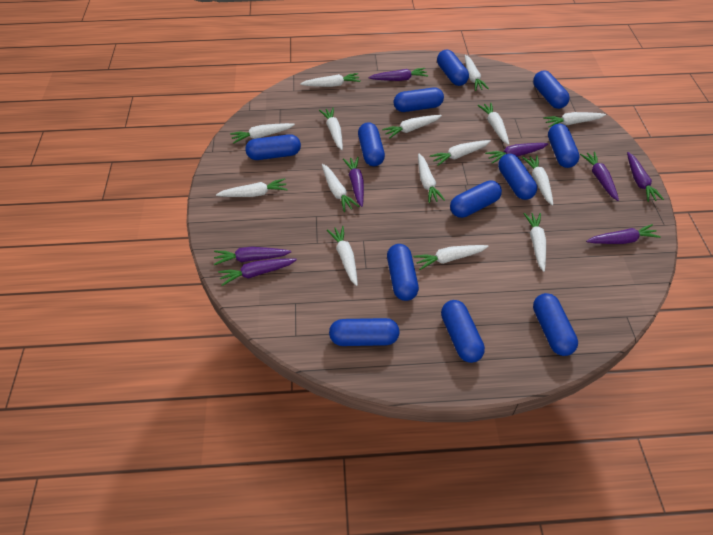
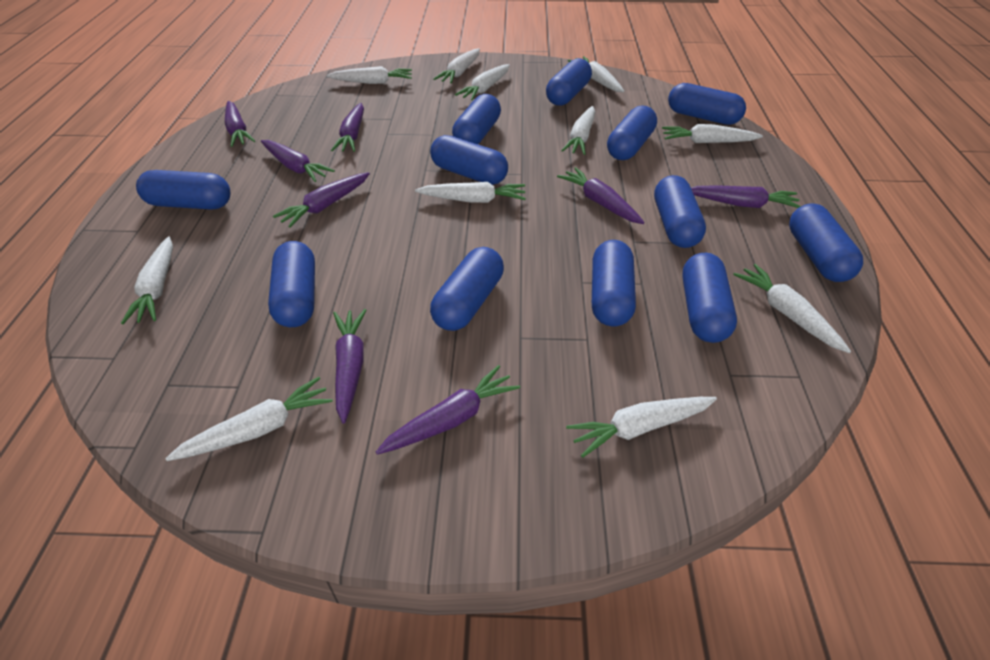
white carrot: [216,178,288,197] [230,123,295,144] [300,73,361,87] [319,108,343,150] [322,164,359,212] [327,226,358,286] [382,115,442,139] [414,245,488,270] [418,153,445,203] [430,140,491,166] [465,55,489,91] [477,103,509,145] [522,155,553,206] [523,213,546,272] [543,112,606,127] = 15 -> [121,236,173,324] [165,377,333,461] [326,66,412,84] [415,182,526,203] [433,48,480,83] [455,64,510,100] [561,106,595,155] [566,397,717,458] [568,56,624,92] [662,124,763,143] [733,264,851,353] = 11

